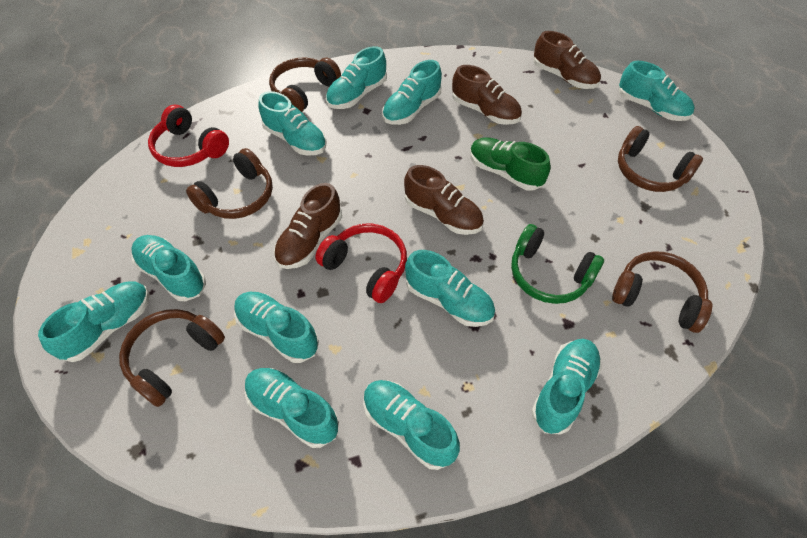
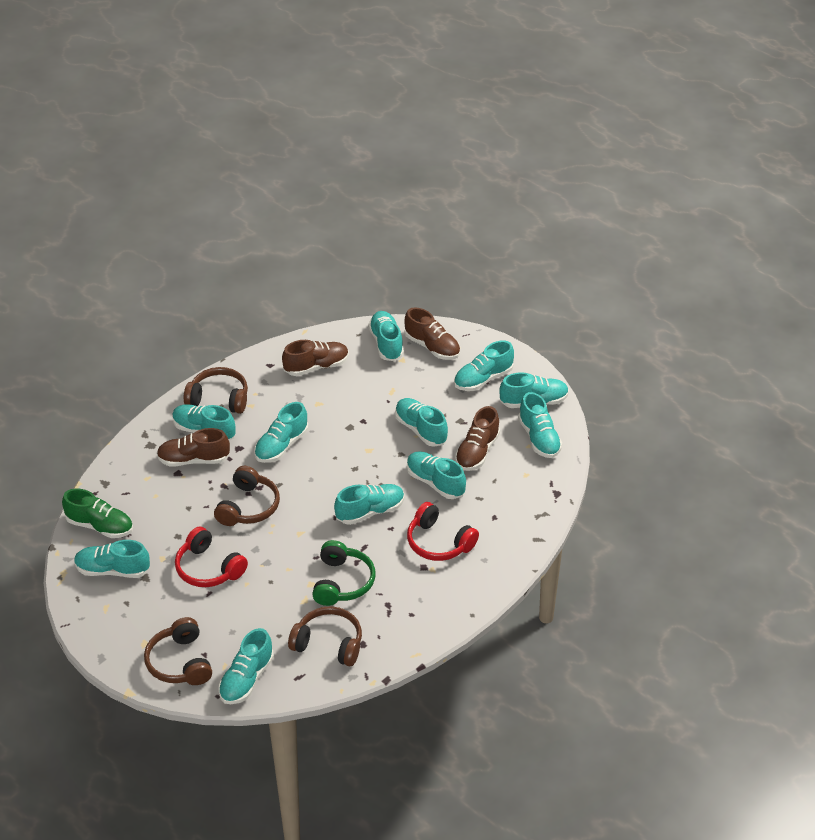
brown headphones: [119,309,225,407] [186,148,273,219] [269,58,341,112] [612,251,712,333] [618,126,703,192] = 5 -> [144,617,212,685] [184,367,248,414] [214,466,280,526] [288,606,362,666] = 4

